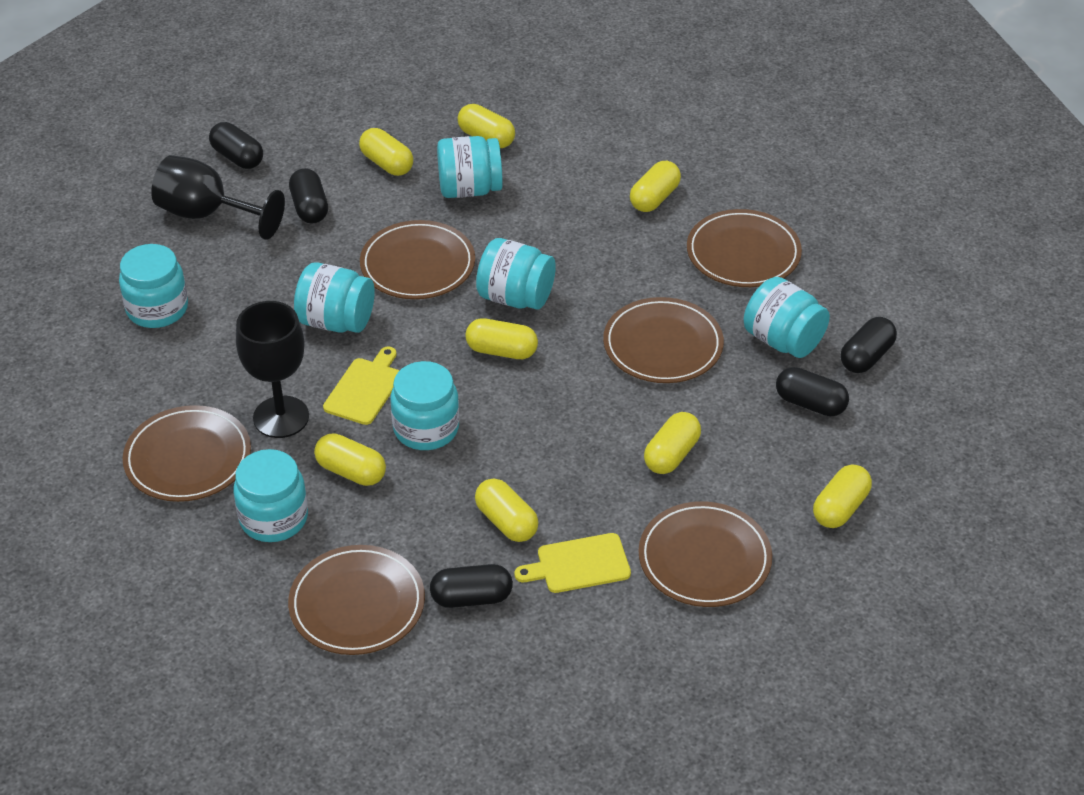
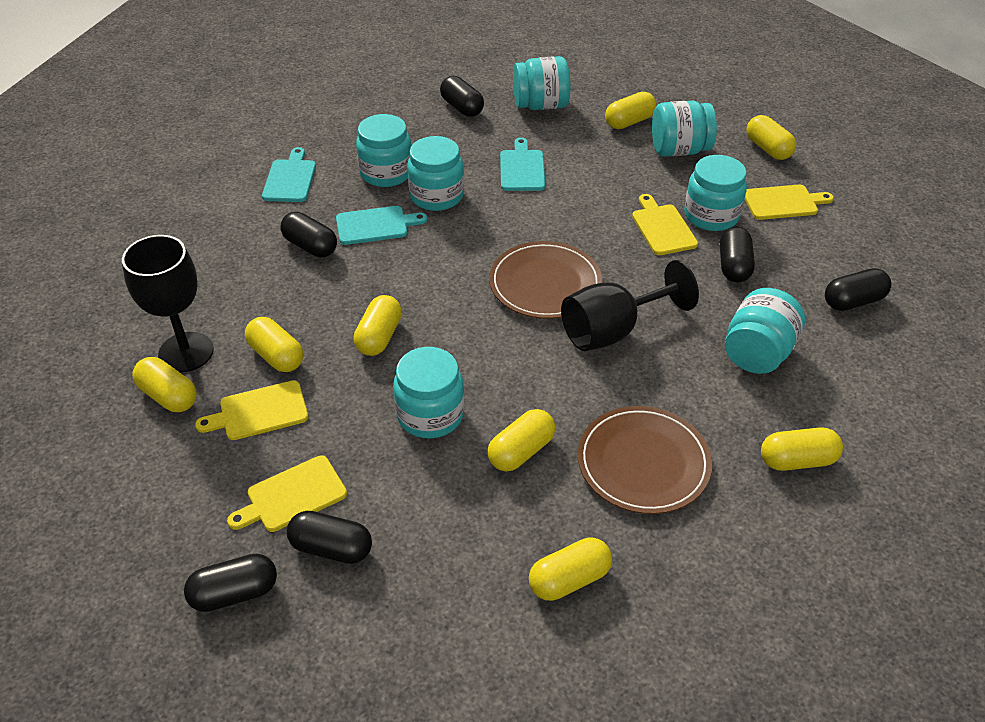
black capsule: [209,122,263,169] [289,168,328,223] [430,564,513,608] [776,367,849,416] [841,317,897,373] = 5 -> [184,554,277,612] [280,212,337,258] [287,511,372,564] [440,76,484,117] [720,227,755,282] [825,268,891,311] = 6
brown plate: [123,405,251,502] [288,545,425,655] [360,220,475,299] [603,297,724,383] [639,501,772,607] [687,209,802,287] = 6 -> [489,241,602,319] [578,406,712,514] = 2
turquoise cutting board: none = 0 -> [262,147,316,202] [336,206,427,245] [500,138,545,191] = 3
yellow cutting board: [323,346,399,425] [514,533,631,593] = 2 -> [195,380,308,440] [227,455,347,532] [632,194,698,255] [745,185,834,220] = 4

